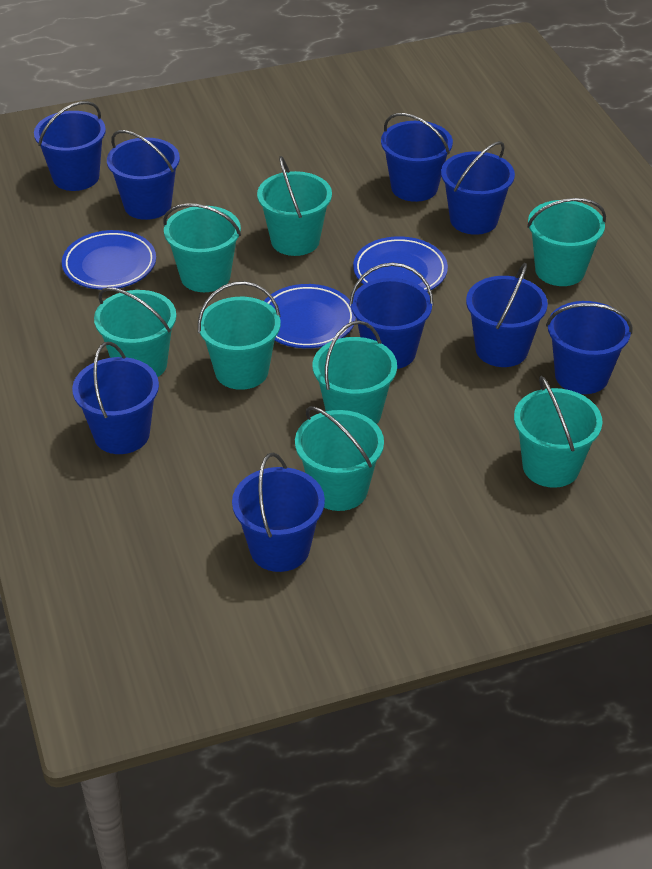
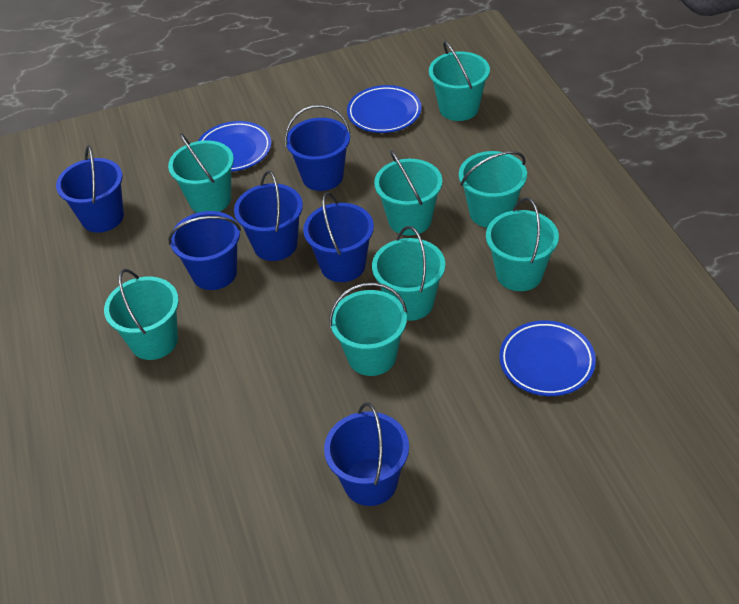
blue bucket: [34,101,106,191] [72,342,159,454] [107,130,180,220] [232,452,325,572] [349,263,434,369] [381,113,453,202] [441,141,515,235] [466,263,548,367] [546,301,632,394] = 9 -> [56,145,124,233] [168,211,241,290] [234,171,303,261] [285,105,351,191] [303,192,374,282] [324,403,409,506] = 6

